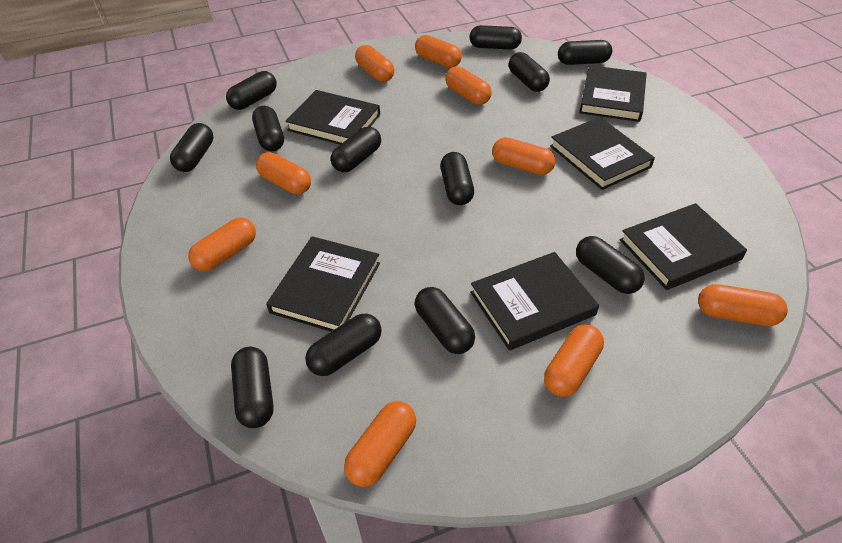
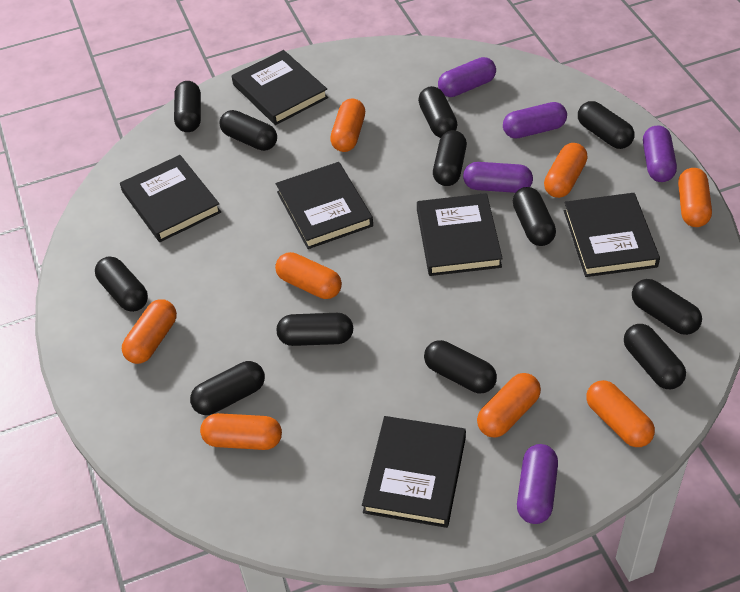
orange capsule: [188,218,256,271] [256,152,311,194] [344,401,416,487] [355,45,394,82] [415,35,462,68] [445,66,492,105] [492,137,556,175] [544,324,604,397] [698,284,788,326] = 9 -> [122,299,177,364] [200,413,282,450] [275,252,342,299] [330,99,365,152] [477,373,541,437] [544,143,588,198] [586,380,655,447] [678,168,712,227] = 8
purple capsule: none = 0 -> [438,57,496,97] [463,162,533,193] [503,102,567,139] [517,444,558,524] [643,125,677,182] = 5

